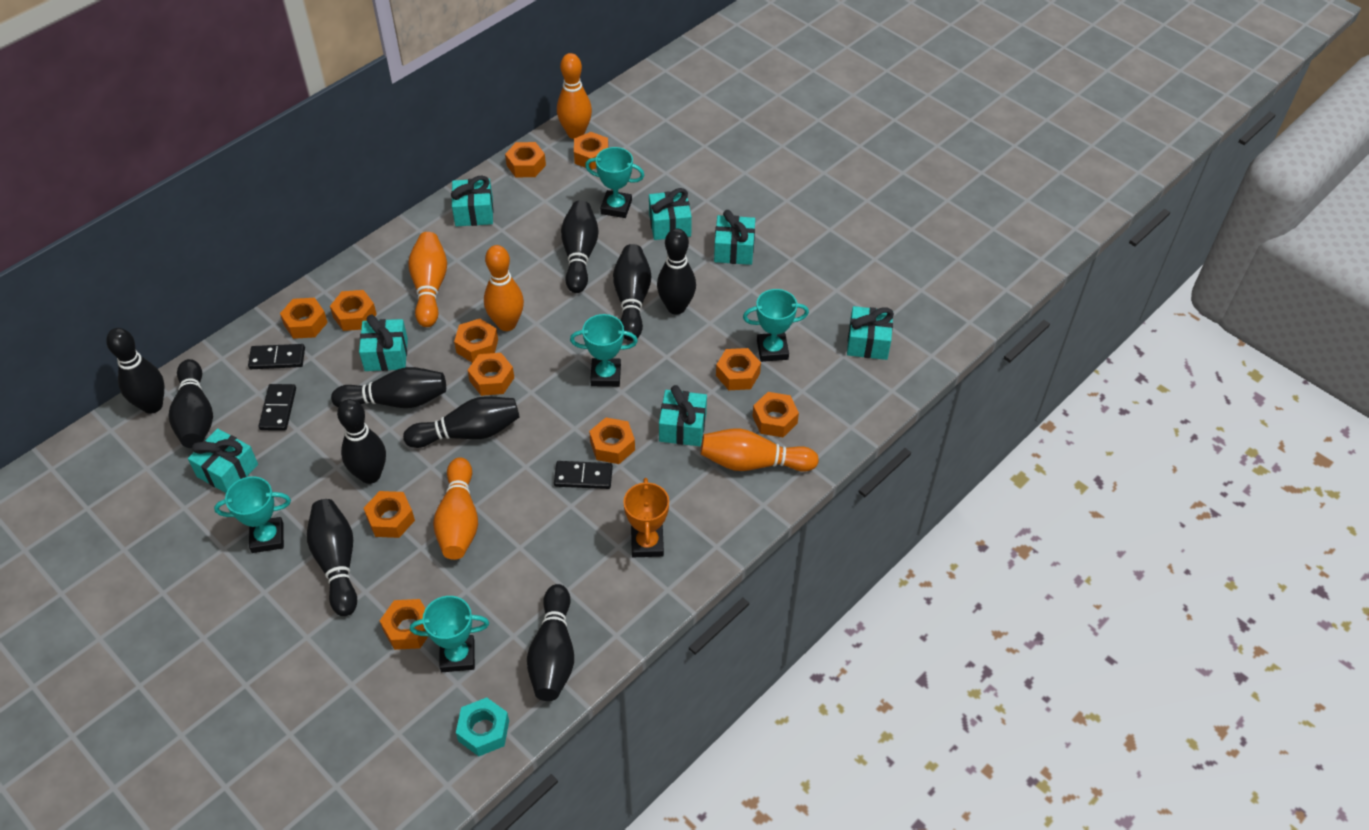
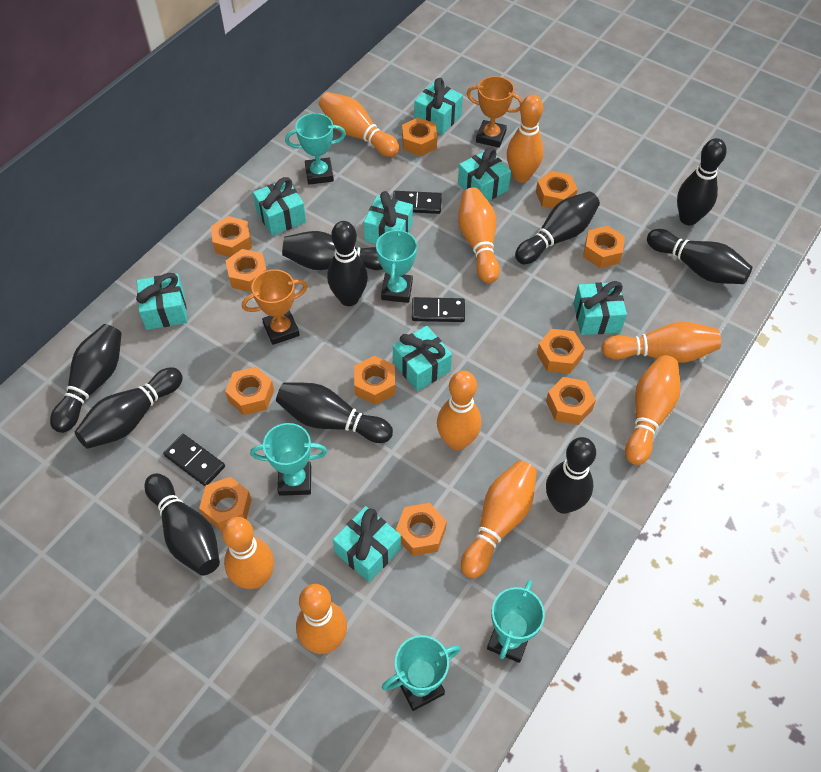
orange bowling pin: [408,232,447,327] [433,457,478,560] [484,245,524,331] [557,53,592,139] [701,428,819,472] = 5 -> [222,517,274,589] [296,584,347,654] [319,92,399,157] [437,371,481,450] [458,187,500,283] [461,460,537,578] [507,95,544,183] [601,321,721,363] [625,355,681,465] = 9
orange trophy: [623,478,669,557] = 1 -> [242,269,308,345] [467,76,523,148] = 2
turquoise gift: [188,428,258,493] [359,314,408,371] [451,176,494,226] [649,188,692,240] [659,385,707,446] [714,210,755,265] [847,306,894,360] = 7 -> [136,273,187,330] [253,177,306,236] [333,506,401,582] [364,191,413,244] [393,326,452,391] [414,78,463,134] [458,147,511,201] [574,281,627,335] = 8
turquoise nut: [456,697,509,756] = 1 -> none = 0

